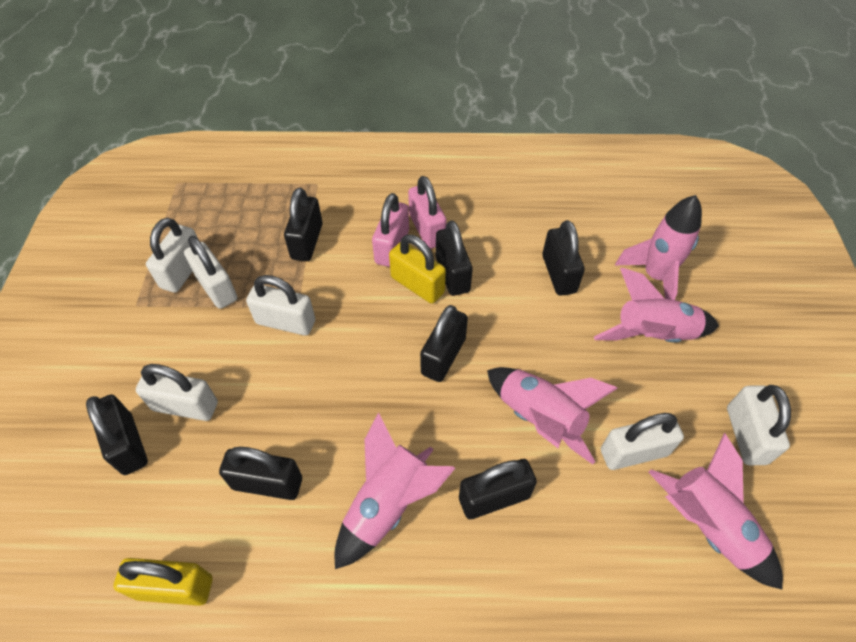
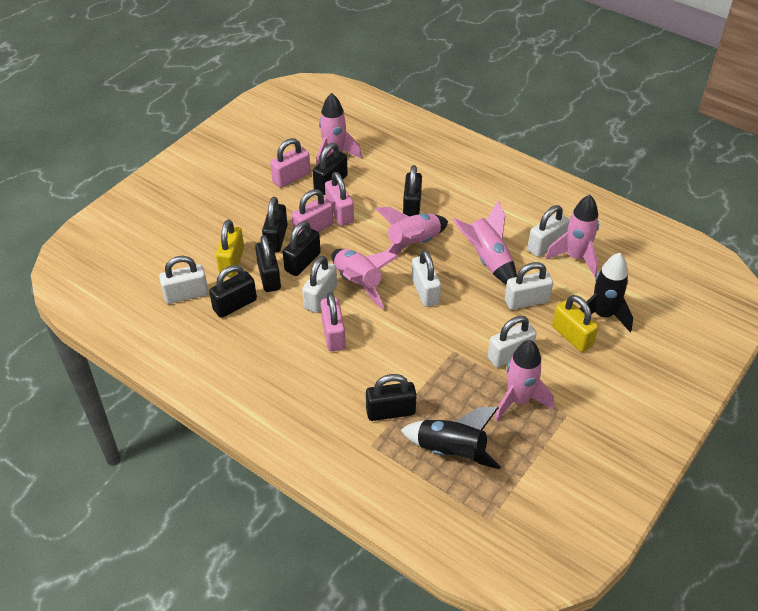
black rocket: none = 0 -> [401,407,501,469] [580,253,633,332] = 2
pink padlock: [372,193,409,267] [408,176,447,249] = 2 -> [270,138,310,188] [292,189,333,235] [321,292,346,351] [325,172,354,226] = 4
pink rocket: [335,413,455,569] [487,367,617,465] [594,268,719,342] [615,195,702,300] [648,433,783,589] = 5 -> [316,93,362,166] [332,249,399,309] [375,207,448,255] [453,200,517,285] [494,340,554,422] [545,195,599,277] = 6

